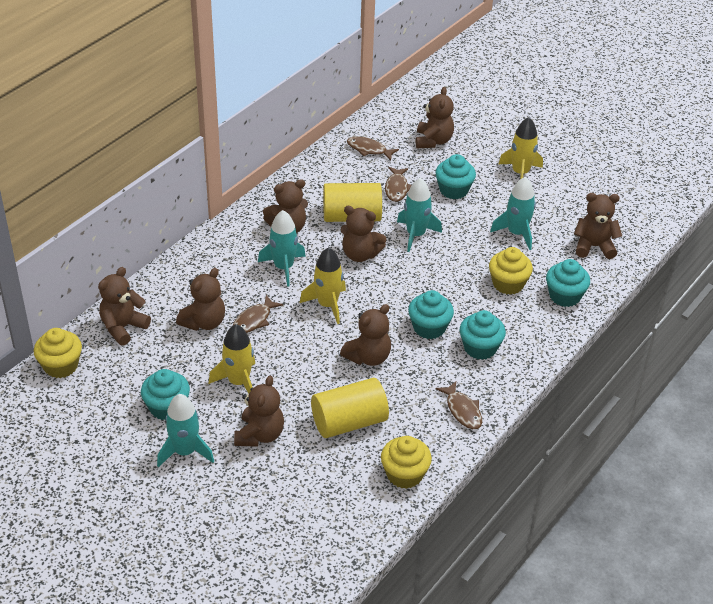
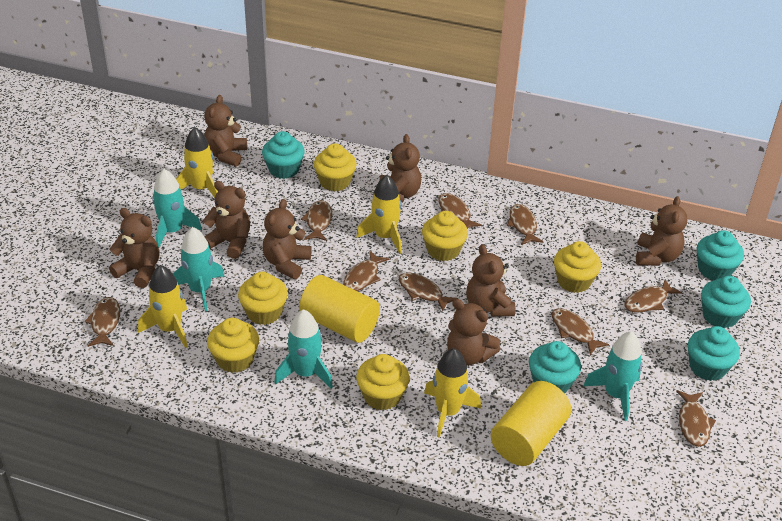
brown fish: [233,295,283,333] [347,136,399,161] [385,167,412,202] [435,381,482,429] = 4 -> [84,297,120,347] [301,200,332,241] [343,251,390,291] [398,272,458,311] [438,193,482,229] [507,204,543,245] [552,308,609,355] [625,279,682,313] [676,390,716,447] = 9
yellow cupcake: [34,328,82,378] [381,436,432,489] [489,247,533,295] = 3 -> [207,318,259,373] [238,272,288,325] [314,143,357,191] [356,354,410,410] [422,211,468,261] [554,241,601,293] = 6
yellow rocket: [209,324,255,394] [300,247,346,324] [499,117,543,179] = 3 -> [138,265,188,348] [176,127,218,198] [356,175,402,254] [424,348,481,438] = 4

